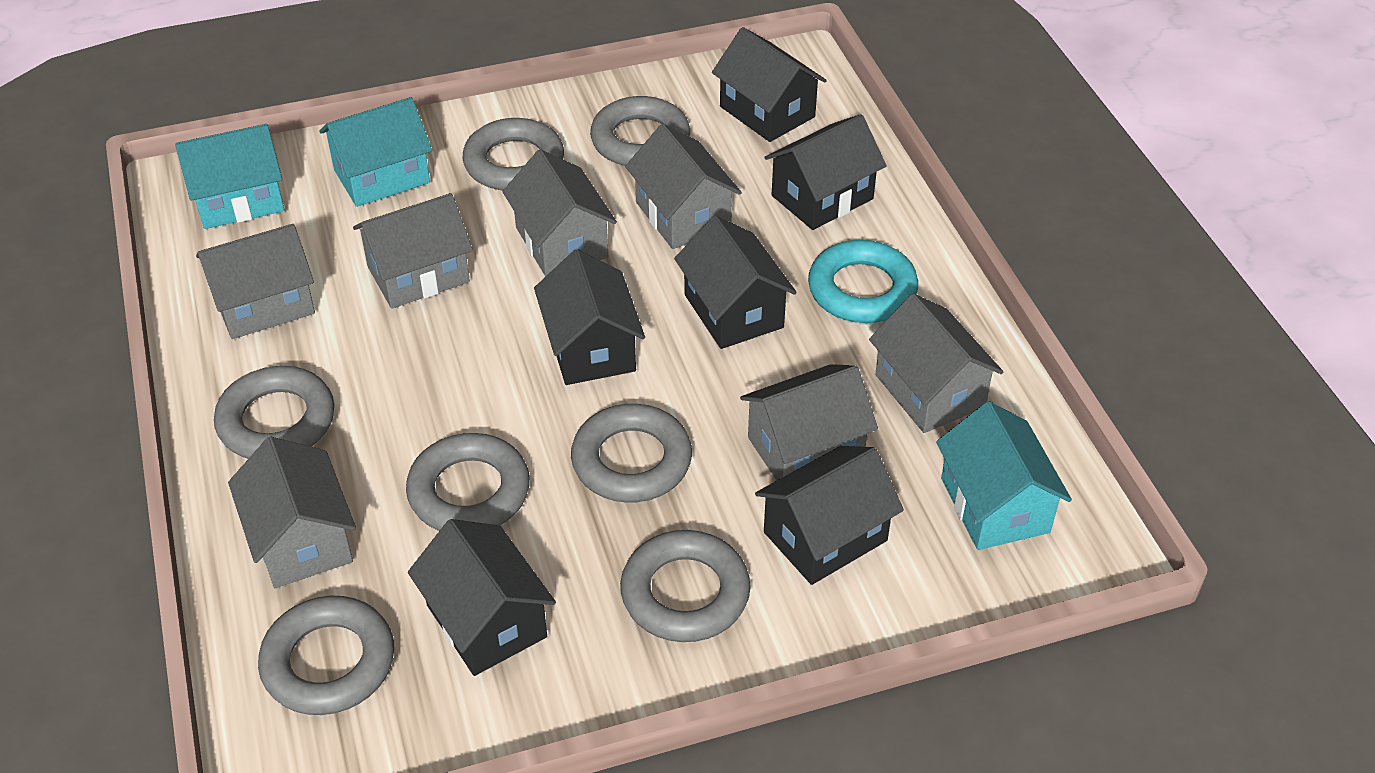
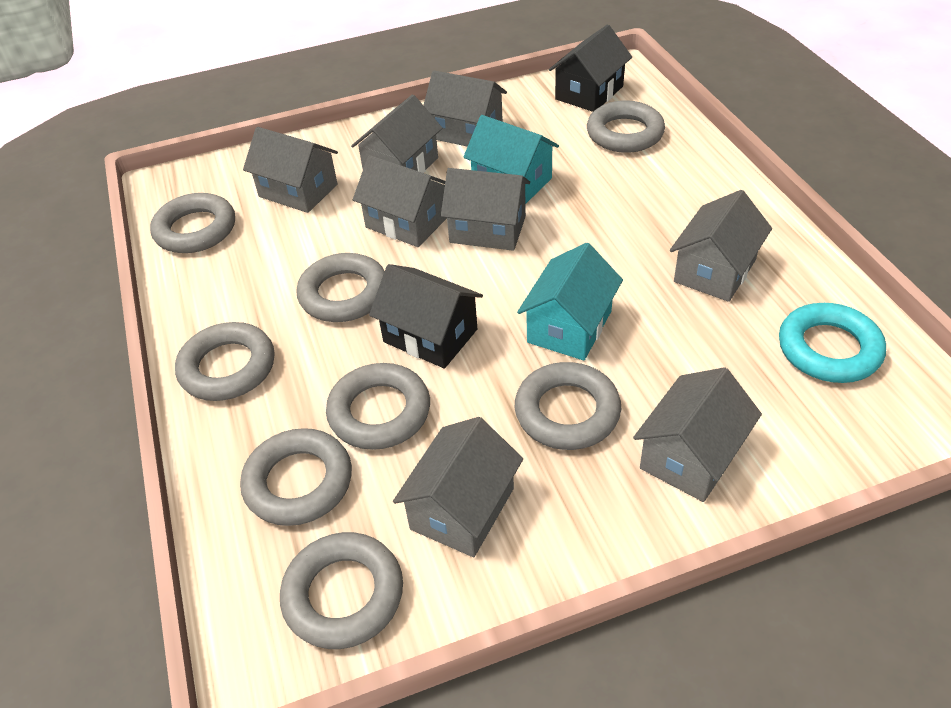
black house: [408,519,556,676] [534,249,645,385] [674,216,797,349] [712,27,827,142] [755,446,904,585] [764,114,887,230] = 6 -> [369,264,483,369] [549,25,632,112] = 2
grey house: [196,224,315,339] [228,437,356,588] [353,193,473,309] [502,149,617,277] [625,124,742,249] [740,364,878,481] [869,294,1003,433] = 7 -> [243,127,338,213] [351,94,442,173] [353,155,447,247] [393,417,523,557] [424,71,507,147] [441,168,530,251] [633,367,762,502] [670,190,772,302] = 8
grey ring: [214,366,334,459] [258,596,394,715] [406,433,530,531] [462,118,564,190] [571,404,692,503] [590,96,690,166] [620,530,750,642] = 7 -> [150,193,235,253] [175,322,274,401] [240,428,352,526] [280,532,403,649] [296,253,385,322] [326,363,430,450] [515,362,621,450] [587,101,665,153] = 8
turquoise house: [175,124,285,229] [320,97,432,207] [936,401,1072,550] = 3 -> [464,115,559,204] [517,243,623,361] = 2

